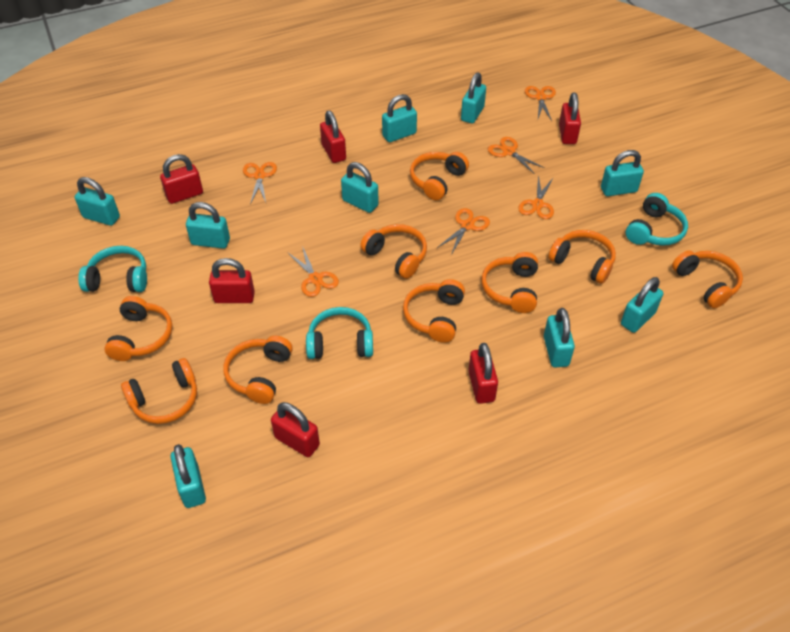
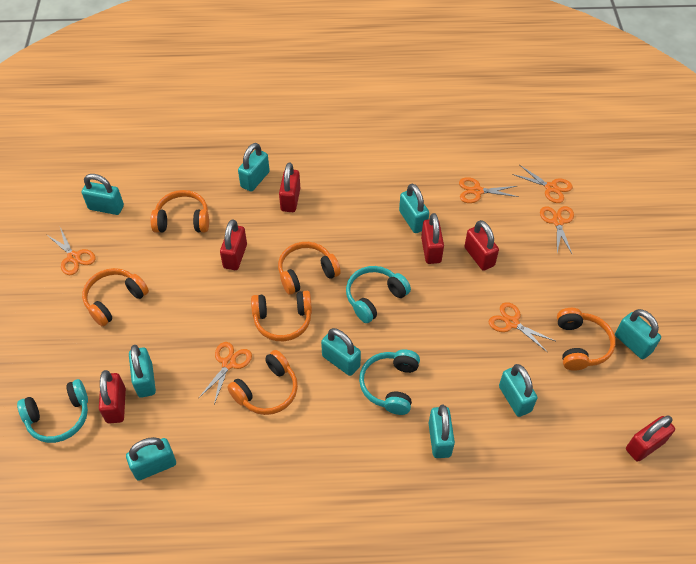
orange headphones: [104,296,173,361] [121,358,197,424] [223,336,293,404] [360,224,427,279] [403,279,465,343] [410,152,469,200] [481,252,538,313] [548,230,616,284] [672,250,743,309] = 9 -> [82,268,149,326] [151,190,209,233] [227,350,298,415] [251,291,312,341] [278,242,341,295] [557,308,616,371] = 6

